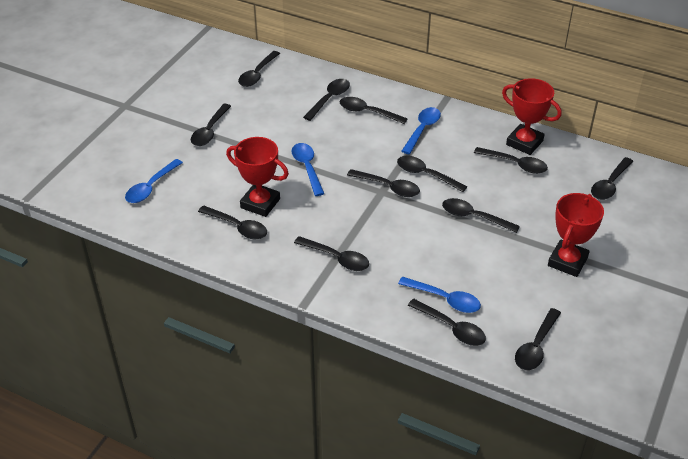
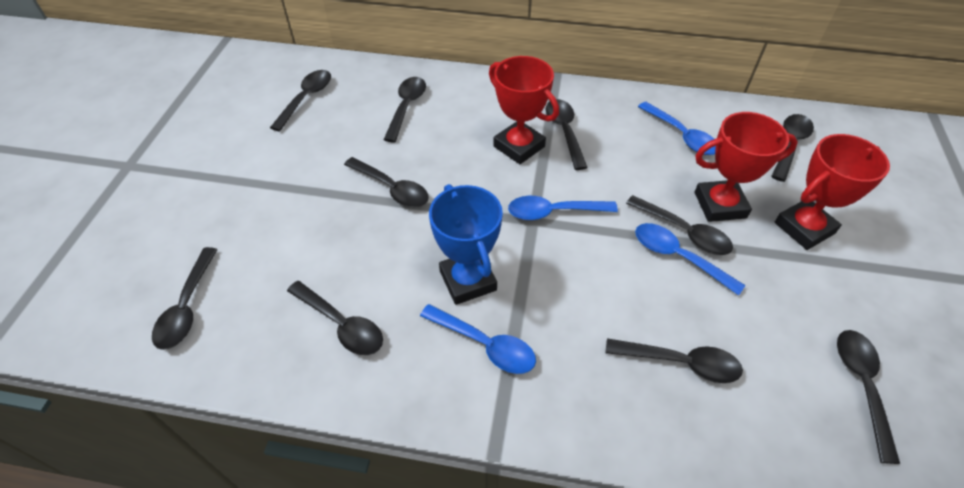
black spoon: [191,104,231,146] [198,205,267,239] [238,51,280,87] [294,236,369,271] [303,79,350,121] [340,97,408,124] [347,169,420,197] [397,156,467,192] [408,299,486,346] [442,198,520,233] [474,147,548,174] [515,308,561,370] [591,157,634,200] = 13 -> [152,247,218,350] [270,70,331,131] [287,281,383,355] [344,157,429,207] [384,77,426,142] [545,99,588,170] [605,338,743,383] [626,195,733,255] [771,114,814,182] [837,330,900,464] = 10
blue trophy: none = 0 -> [429,184,503,305] = 1

